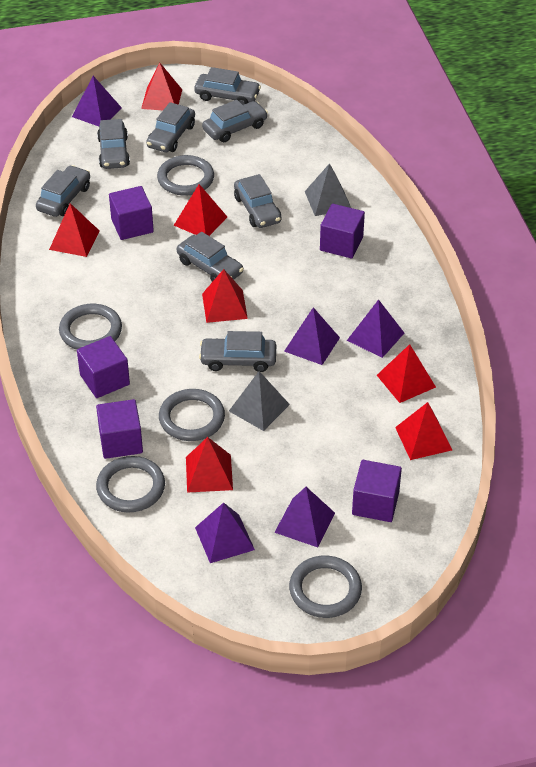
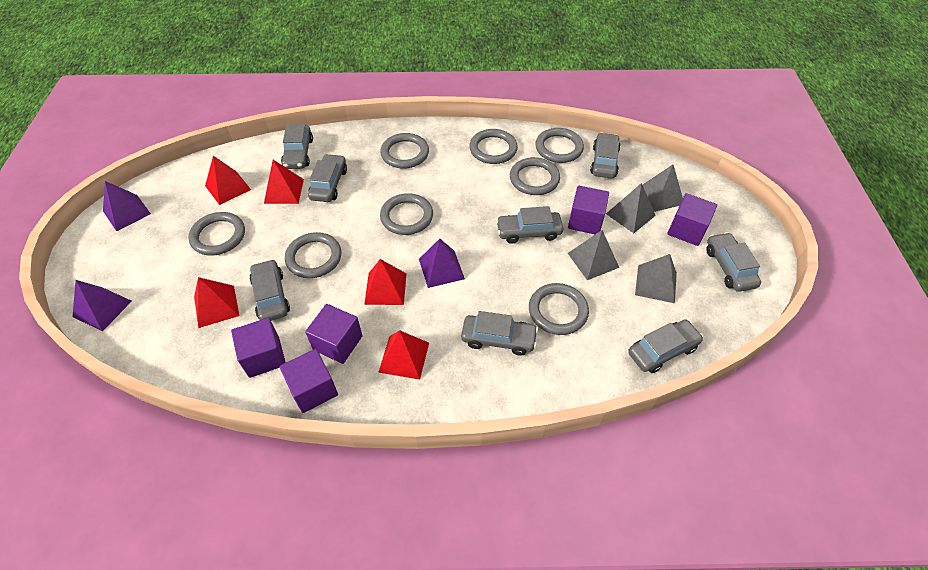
grey pyramid: [229,371,290,431] [305,163,351,216] = 2 -> [568,230,619,280] [606,183,656,233] [635,254,677,303] [643,165,683,212] = 4
grey ring: [59,304,122,349] [96,456,165,513] [157,155,214,196] [159,389,225,441] [289,556,362,618] = 5 -> [188,212,245,256] [285,232,341,278] [380,133,429,169] [380,193,433,235] [469,129,518,164] [510,157,560,195] [529,283,589,335] [535,128,584,163] = 8
purple pyramid: [72,76,122,126] [195,502,255,563] [274,487,335,547] [284,307,340,365] [347,299,404,358] = 5 -> [72,280,132,331] [103,181,151,231] [419,239,465,288] = 3
red pyramid: [49,203,100,257] [141,62,182,110] [174,184,227,236] [186,437,233,493] [202,269,248,323] [377,344,436,403] [395,402,452,460] = 7 -> [194,277,239,328] [205,156,251,205] [264,160,304,204] [364,259,407,305] [378,330,429,380] = 5

